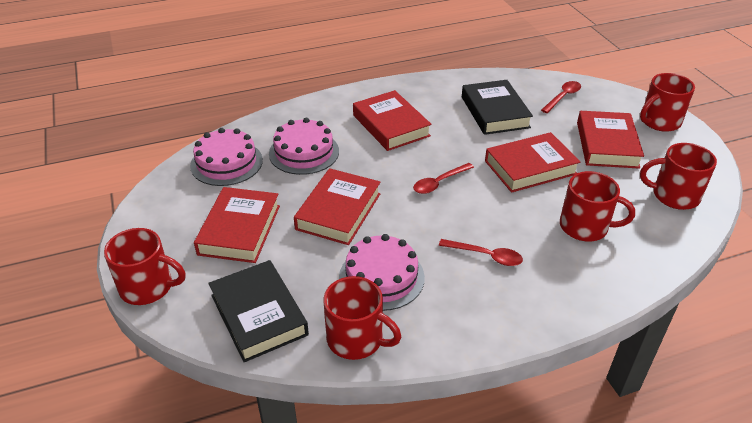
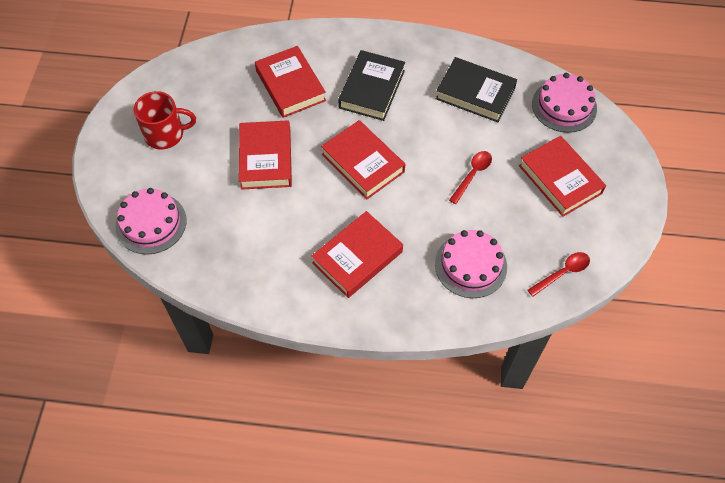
red mug: [104,228,186,305] [324,276,401,360] [560,171,635,241] [640,73,695,132] [640,143,717,210] = 5 -> [134,91,196,149] = 1
red spoon: [413,163,474,194] [439,239,523,266] [541,81,581,113] = 3 -> [449,151,492,204] [527,252,590,297] = 2

